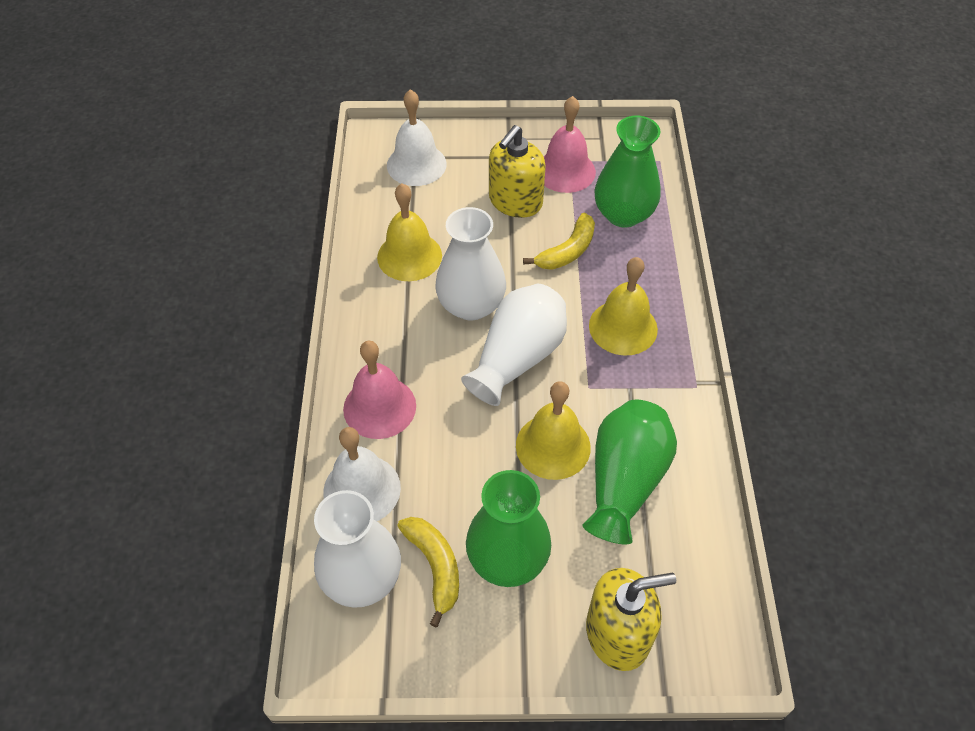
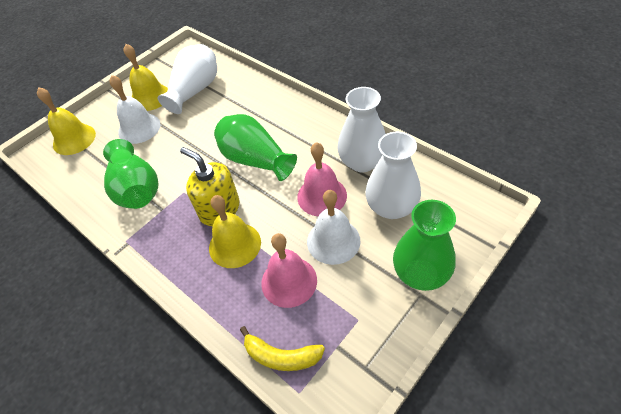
yellow banana: [397,517,459,627] [523,213,595,270] = 2 -> [240,326,325,371] = 1
yellow soap dispenser: [489,125,546,218] [586,568,676,671] = 2 -> [180,147,240,226] = 1

